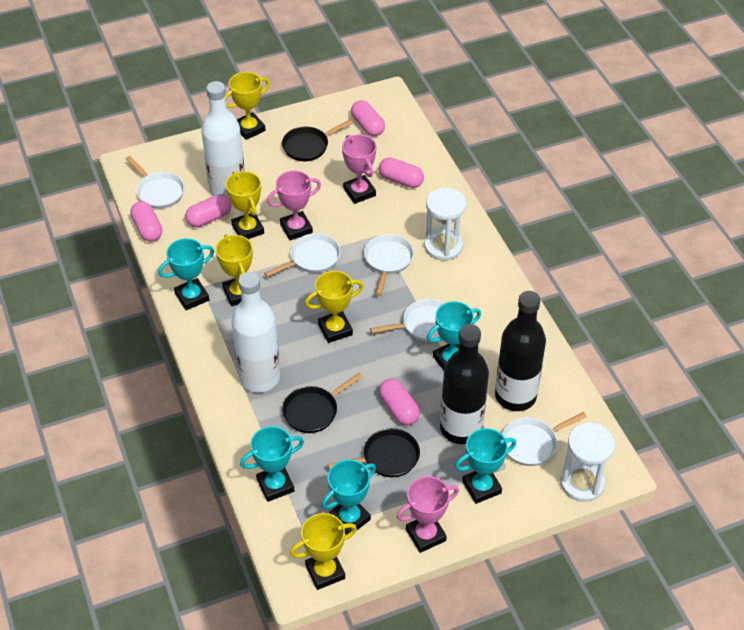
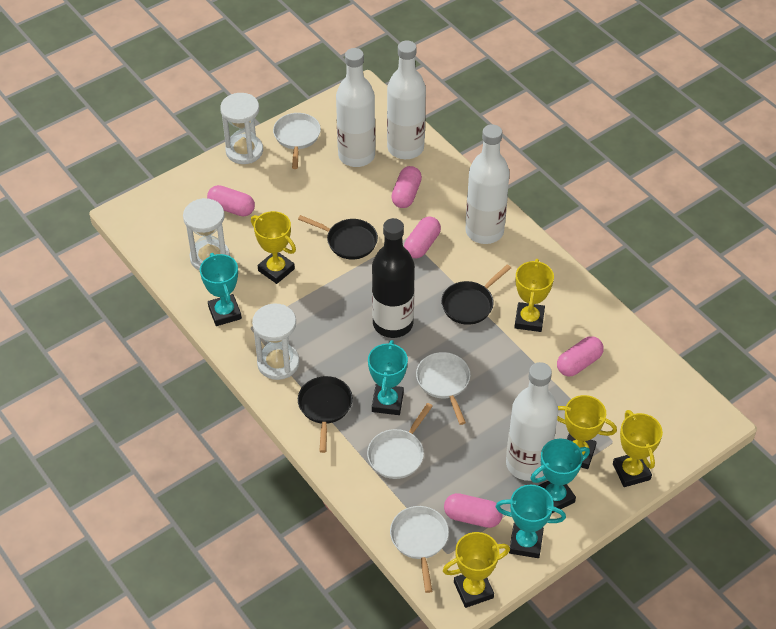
black bottle: [440,324,489,444] [495,291,546,411] = 2 -> [372,218,415,338] = 1
pink trophy: [267,170,321,240] [342,134,376,204] [396,476,459,553] = 3 -> none = 0
turquoise trophy: [158,238,214,310] [240,426,304,502] [322,459,376,535] [427,301,481,370] [455,428,516,504] = 5 -> [200,253,242,326] [368,340,408,415] [496,485,566,558] [530,439,590,513] = 4
white bottle: [201,81,245,198] [232,272,280,392] = 2 -> [336,48,375,167] [387,40,426,159] [465,124,510,244] [506,362,558,481] = 4
white hourglass: [424,188,466,261] [560,423,615,502] = 2 -> [183,198,230,271] [220,93,263,164] [252,303,299,380] = 3
white pan: [126,156,184,209] [264,233,340,277] [364,234,414,296] [370,299,444,342] [502,412,587,466] = 5 -> [273,113,321,169] [367,403,433,479] [390,506,449,593] [416,352,470,425] = 4

